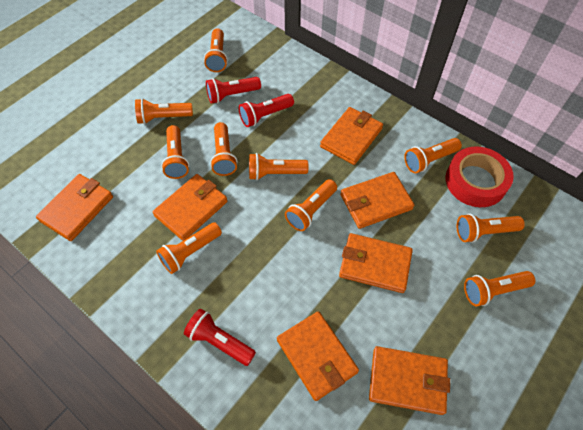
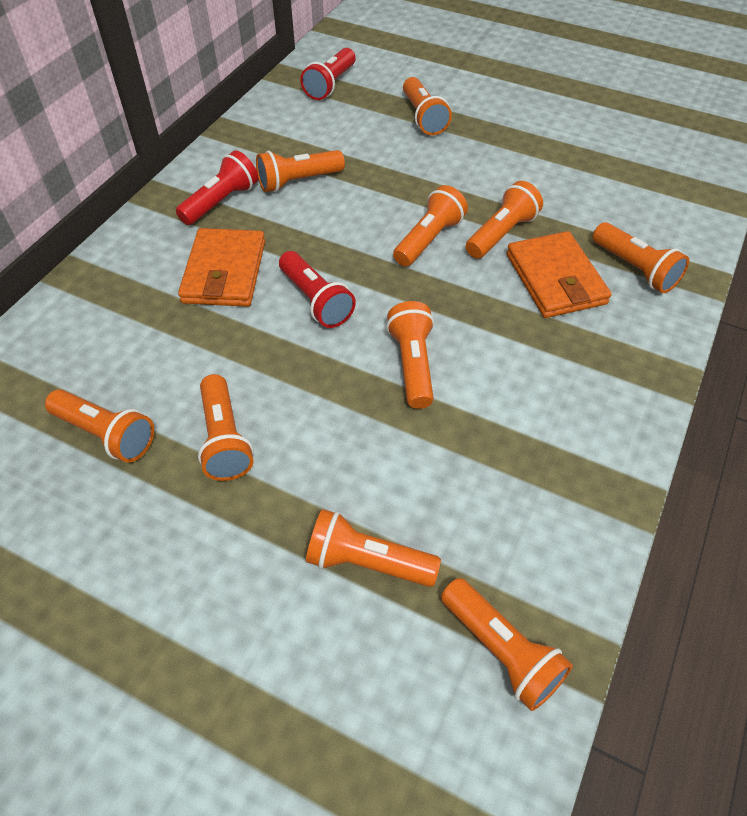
orange wallet: [36,174,113,241] [153,174,228,241] [277,311,359,401] [320,107,383,165] [339,233,413,293] [341,172,415,229] [369,346,450,415] = 7 -> [178,228,265,307] [506,231,612,318] = 2
red tape: [446,146,514,207] = 1 -> none = 0

